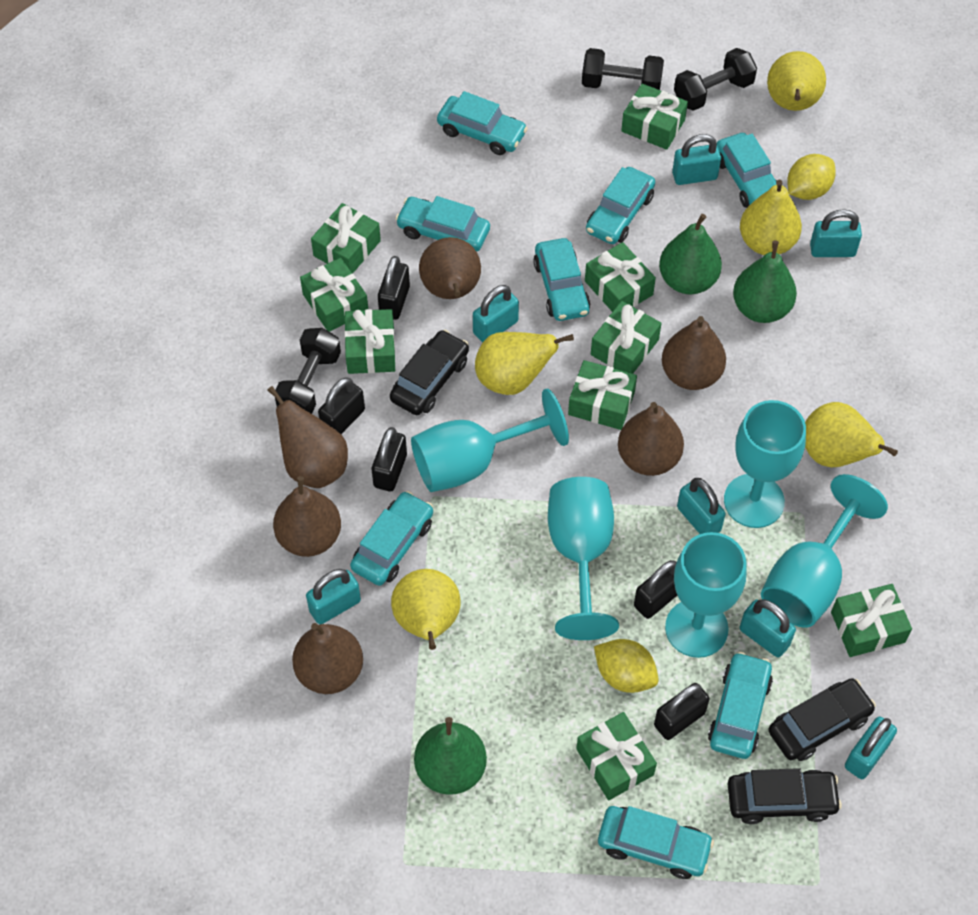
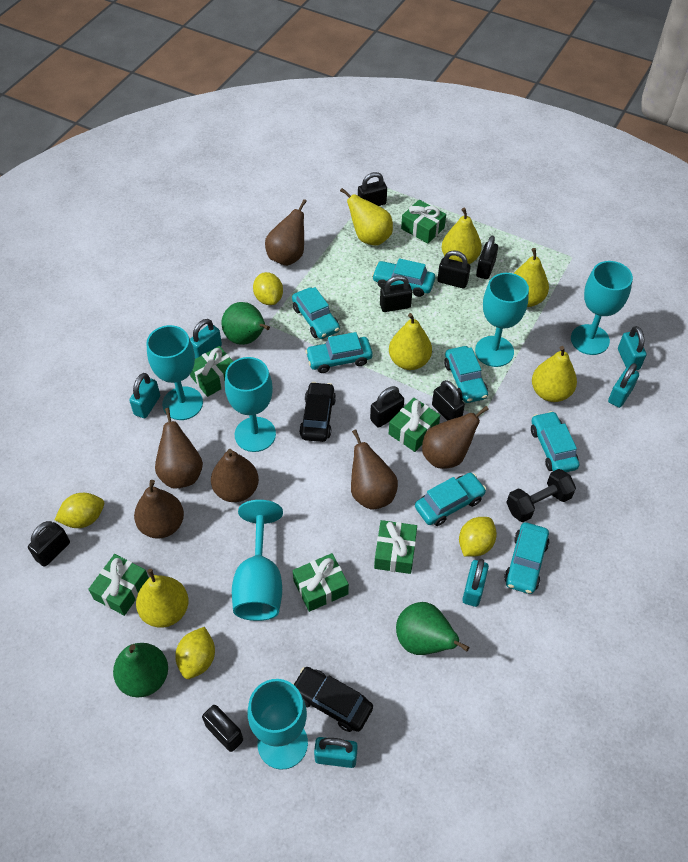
black car: [390,330,469,415] [728,768,842,824] [769,678,876,761] = 3 -> [293,667,373,732] [299,382,336,442] = 2
black dumbbell: [275,328,341,414] [582,48,664,90] [674,48,757,111] = 3 -> [506,469,576,522] = 1
black padlock: [318,377,365,434] [372,427,407,491] [378,256,410,320] [634,560,677,619] [654,683,710,740] = 5 -> [28,521,70,567] [202,705,243,752] [358,172,387,206] [370,386,404,428] [380,275,412,312] [432,380,465,421] [438,250,471,288] [476,236,498,279] = 8
green gift: [300,258,368,332] [311,203,381,273] [344,309,395,374] [568,360,637,430] [576,712,657,800] [585,242,656,312] [591,301,661,374] [621,84,688,150] [831,584,912,657] = 9 -> [88,554,149,616] [190,346,233,397] [293,553,349,612] [374,520,417,574] [389,397,440,452] [401,200,446,244] = 6
turquoise car: [350,491,433,586] [395,196,490,252] [437,91,528,155] [533,238,590,321] [586,167,655,244] [598,806,714,879] [708,652,773,759] [717,133,777,208] = 8 -> [292,287,340,339] [305,332,373,373] [372,258,435,297] [415,473,486,526] [444,346,488,403] [504,522,550,594] [531,411,579,472] = 7
turquoise goblet: [411,389,569,492] [548,477,619,640] [665,532,747,658] [724,400,806,528] [761,474,888,628] = 5 -> [146,325,203,420] [225,357,276,452] [232,500,283,621] [248,679,308,770] [475,273,529,367] [571,261,633,355] = 6
turquoise padlock: [306,569,361,624] [473,285,519,342] [672,134,721,185] [677,478,726,534] [739,599,796,657] [810,209,862,257] [845,717,897,779] = 7 -> [129,373,160,418] [190,319,222,359] [314,737,358,768] [462,559,489,607] [608,363,639,408] [618,326,647,370] = 6
yellow lemon: [594,639,659,693] [787,154,836,200] = 2 -> [55,493,104,528] [175,627,215,679] [253,272,283,305] [459,517,497,557] = 4
yellow pear: [391,569,460,650] [475,332,574,395] [740,180,802,255] [767,51,826,111] [805,402,898,467] = 5 -> [136,569,188,628] [340,188,393,246] [389,313,432,370] [442,208,482,264] [513,248,549,307] [532,346,577,402] = 6

